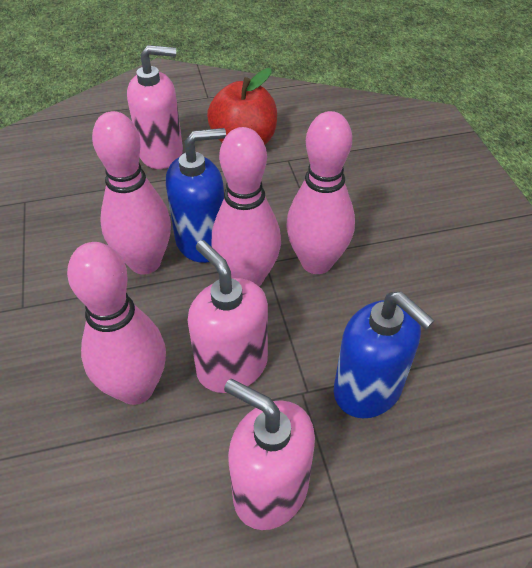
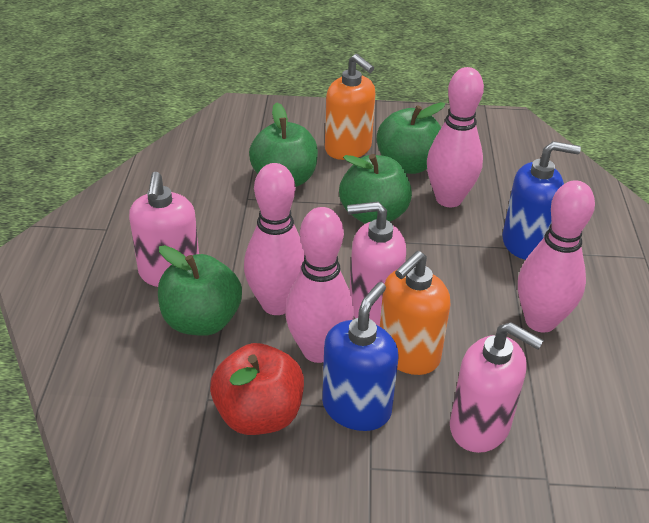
green apple: none = 0 -> [158,245,242,336] [249,102,318,187] [339,154,412,224] [377,102,445,174] = 4
orange soap dispenser: none = 0 -> [325,54,375,160] [380,251,450,375] = 2

